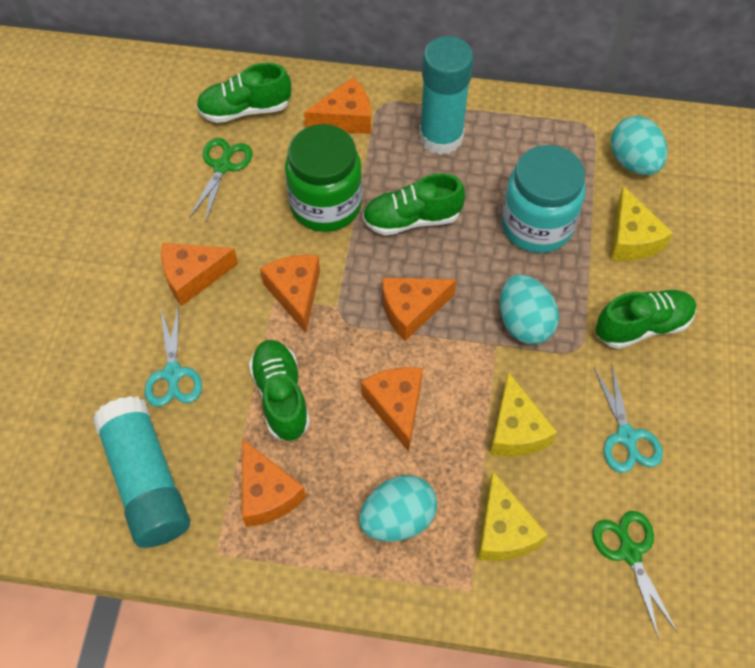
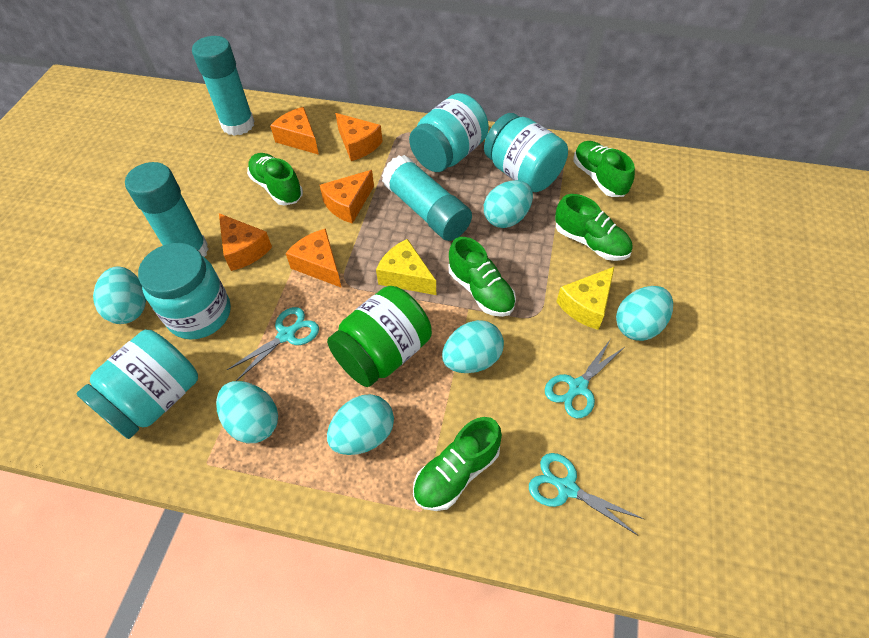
green scissors: [189,138,252,223] [593,511,678,639] = 2 -> none = 0
green shoe: [196,63,291,123] [249,340,310,441] [362,173,465,236] [596,289,696,349] = 4 -> [247,153,303,206] [413,417,502,511] [449,237,516,317] [555,194,632,261] [574,141,635,197] = 5
orange cheese: [161,243,238,306] [242,438,306,527] [260,255,320,333] [304,77,371,134] [361,367,423,452] [382,278,457,341] = 6 -> [219,213,272,271] [270,107,319,155] [286,229,342,288] [319,170,374,224] [335,113,383,161] = 5
turquoise egg: [359,475,437,542] [500,275,559,344] [611,116,667,175] = 3 -> [93,267,146,324] [216,381,278,443] [327,394,394,455] [442,320,504,373] [484,180,533,228] [616,286,673,341] = 6
turquoise glue stick: [93,396,190,548] [419,36,474,155] = 2 -> [125,162,209,257] [192,36,254,136] [382,155,472,241] = 3
turquoise jar: [502,145,586,253] = 1 -> [77,330,198,439] [138,243,231,339] [409,93,489,172] [484,113,568,192] = 4
turquoise scissors: [144,304,202,407] [594,365,663,473] = 2 -> [227,307,319,381] [529,453,644,536] [545,339,623,418] = 3
yellow cheese: [478,471,548,561] [490,372,557,456] [611,186,673,261] = 3 -> [376,239,436,295] [556,266,615,330] = 2

